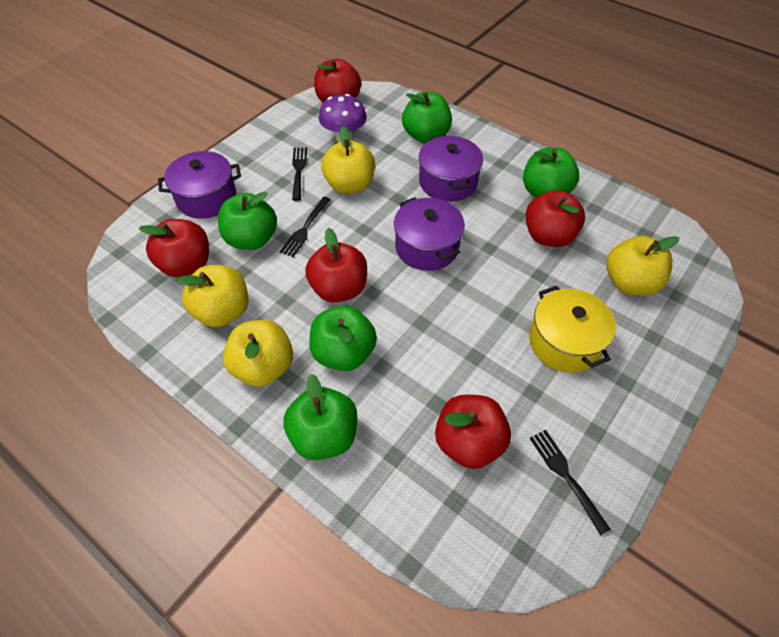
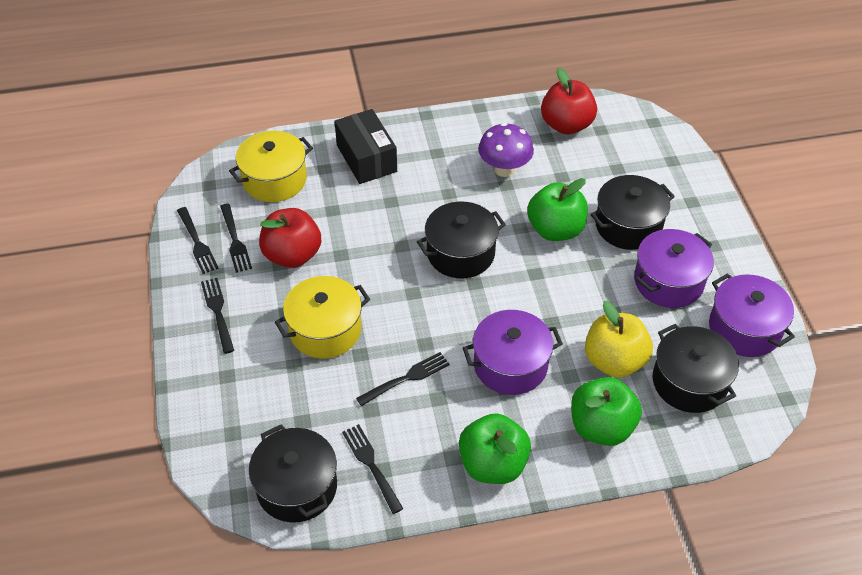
black box: none = 0 -> [334,109,397,184] = 1
black fork: [280,197,331,257] [292,147,307,201] [530,430,611,536] = 3 -> [177,207,219,274] [201,278,234,354] [220,203,252,273] [342,424,403,514] [356,352,450,406] = 5
black pot: none = 0 -> [249,424,337,523] [417,202,506,278] [591,175,675,250] [653,324,739,413] = 4
green apple: [218,192,277,250] [284,374,357,460] [309,306,377,371] [402,92,452,143] [523,147,579,197] = 5 -> [459,413,531,484] [527,178,588,241] [571,377,642,446] = 3
red apple: [138,219,209,278] [305,228,367,302] [314,59,361,103] [435,395,511,469] [525,190,585,247] = 5 -> [259,208,321,268] [541,68,597,135] = 2
yellow apple: [176,265,249,327] [223,320,293,387] [321,126,375,194] [606,236,680,296] = 4 -> [585,301,653,378] = 1
yellow pot: [529,285,616,373] = 1 -> [229,131,313,202] [275,276,370,359] = 2

